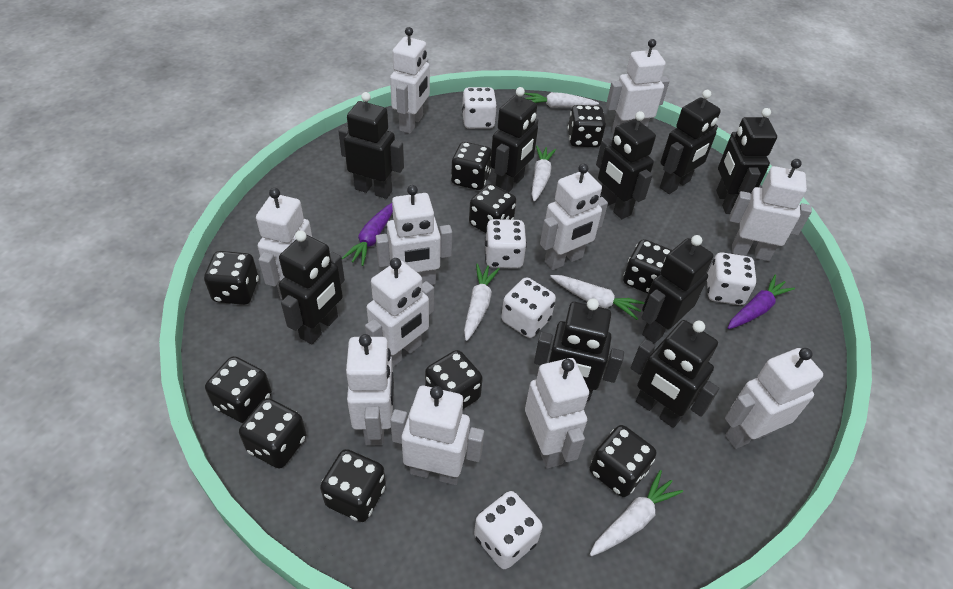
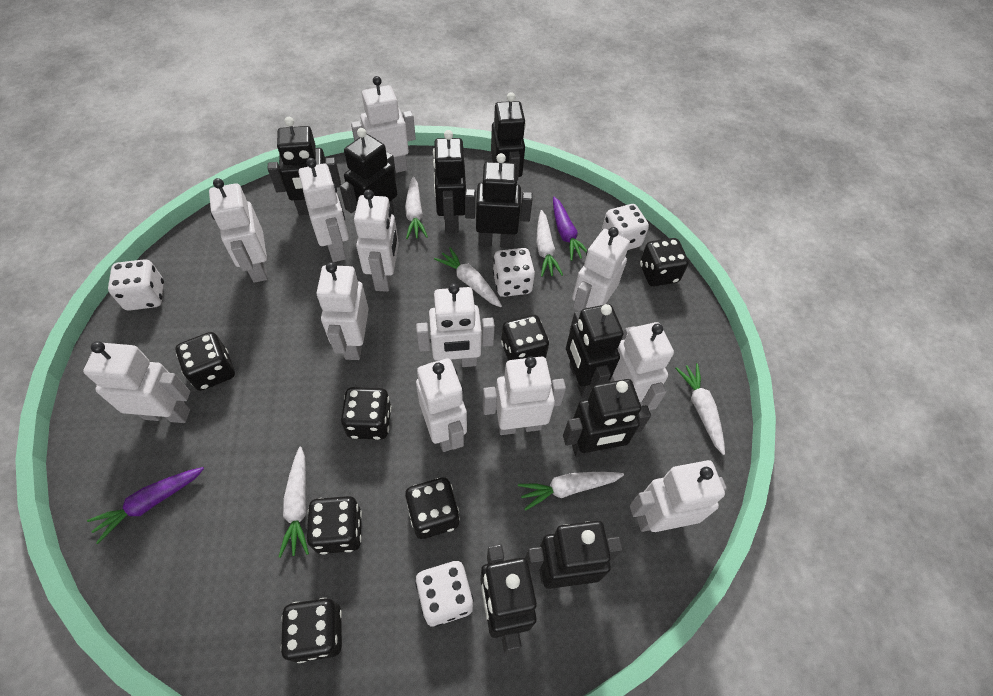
black dice: [204,251,259,305] [205,356,272,423] [239,398,307,469] [320,449,386,522] [425,350,483,409] [451,142,491,190] [469,184,516,233] [568,105,606,147] [590,425,656,497] [623,239,672,294] = 10 -> [175,332,235,391] [281,598,342,663] [307,496,362,554] [341,387,392,440] [405,477,460,539] [501,315,549,361] [640,238,689,286] = 7
white carrot: [464,263,500,341] [524,92,599,108] [531,146,556,202] [550,275,645,320] [590,470,683,556] = 5 -> [279,447,309,558] [405,177,428,239] [434,247,502,307] [518,472,624,511] [536,210,563,277] [675,363,725,455] = 6
white dice: [462,87,497,129] [474,491,542,569] [485,219,527,268] [501,277,556,338] [707,252,757,305] = 5 -> [108,259,164,311] [415,561,474,627] [493,248,535,297] [602,204,649,250] = 4
white robot: [256,188,312,299] [346,334,394,445] [365,258,434,368] [376,185,452,285] [390,27,430,134] [390,386,484,485] [525,358,589,469] [540,163,608,270] [606,39,670,134] [725,348,823,449] [729,159,812,261] = 11 -> [83,341,190,423] [209,178,268,283] [299,158,349,262] [316,262,369,360] [351,76,416,173] [354,189,399,292] [416,283,495,367] [416,358,467,452] [483,356,566,435] [572,227,630,311] [610,322,674,411] [630,460,727,532] = 12

